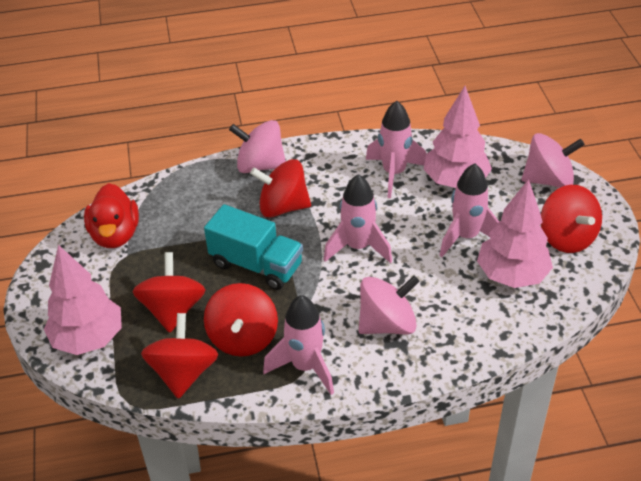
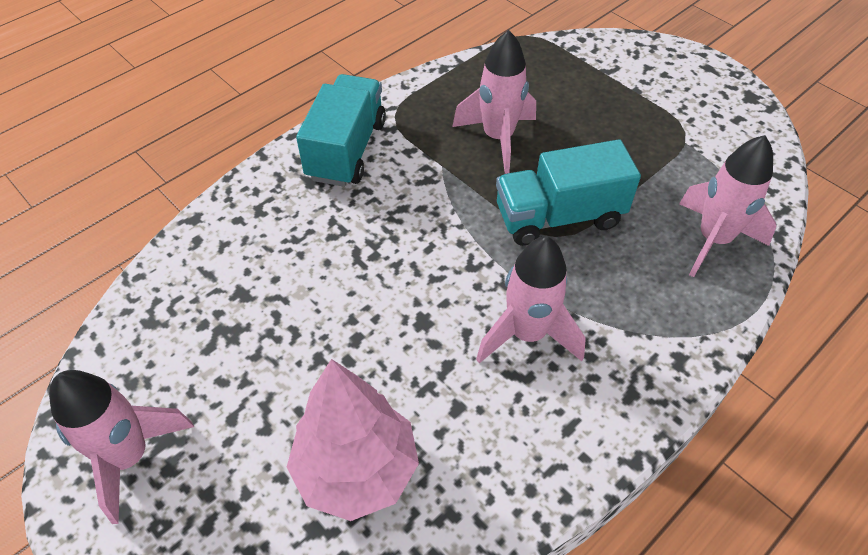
pink spinning top: [229,120,286,173] [359,275,420,334] [522,133,585,188] = 3 -> none = 0
pink tree: [44,245,122,355] [423,86,492,188] [477,179,553,288] = 3 -> [287,359,419,521] = 1
red duck: [84,183,139,248] = 1 -> none = 0
red spinning top: [132,252,205,333] [141,313,219,399] [204,283,278,357] [250,159,311,218] [541,185,602,253] = 5 -> none = 0
turquoise truck: [204,204,303,290] = 1 -> [296,74,386,187] [496,139,641,246] = 2

